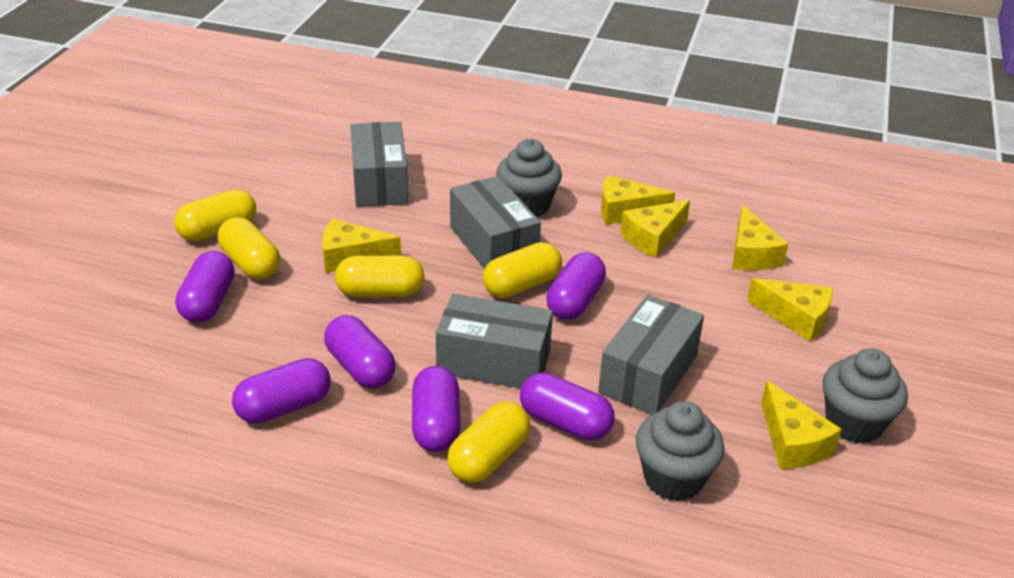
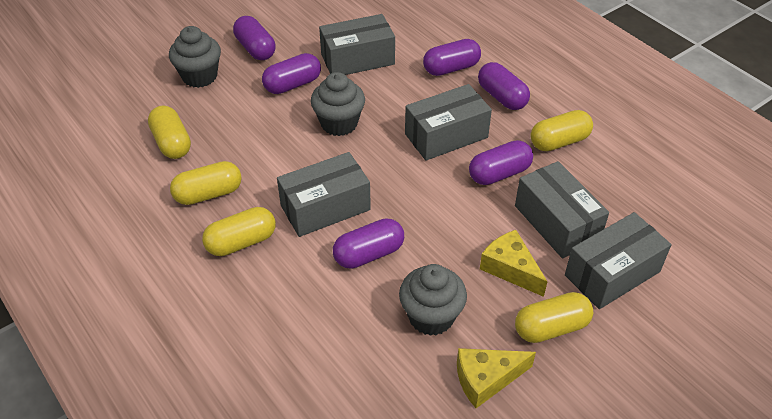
grey box: [350,122,408,207] [436,294,553,389] [450,176,541,269] [598,294,704,415] = 4 -> [277,152,371,237] [319,14,395,75] [405,84,492,161] [515,161,609,259] [565,212,671,309] = 5
yellow cheese: [322,219,401,273] [601,175,675,225] [620,200,690,258] [732,205,788,270] [747,278,833,341] [761,380,842,469] = 6 -> [457,348,536,408] [480,230,548,297] = 2

